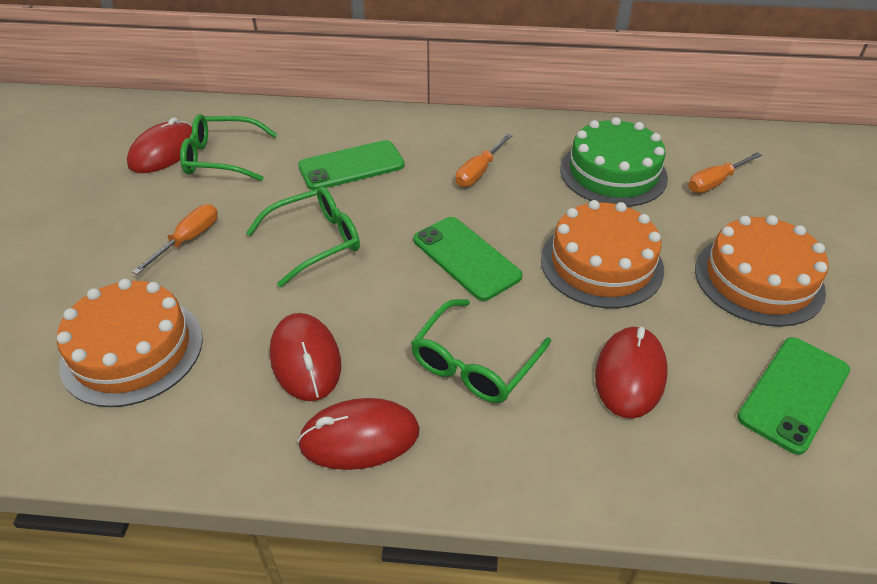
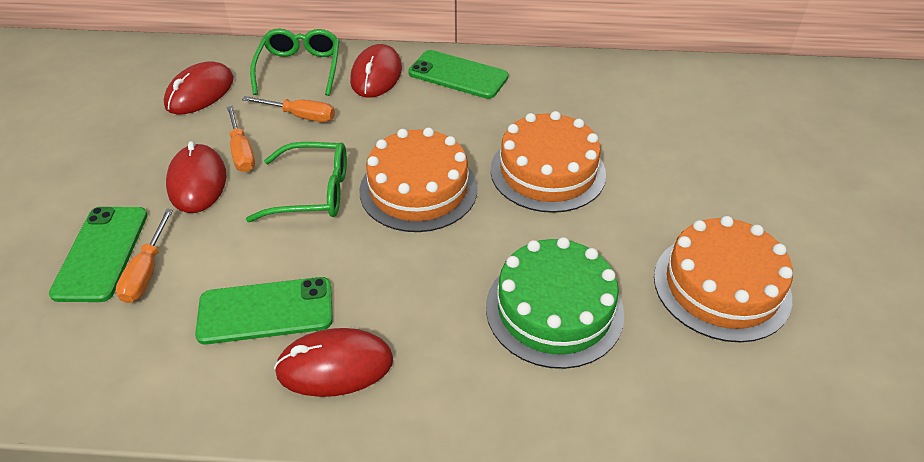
green glasses: [180,114,277,181] [246,186,360,287] [411,299,551,403] = 3 -> [246,142,347,222] [250,28,340,96] = 2

